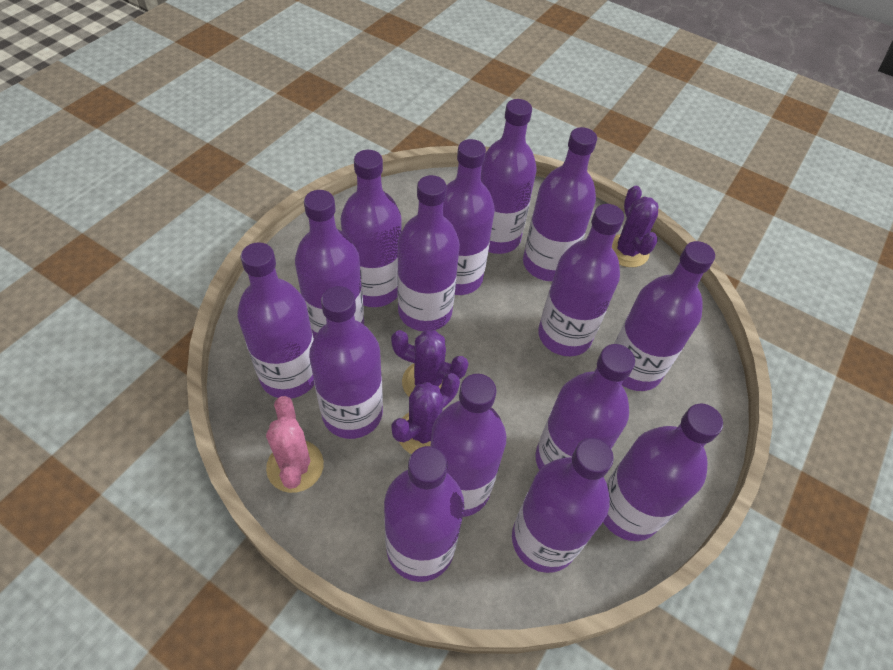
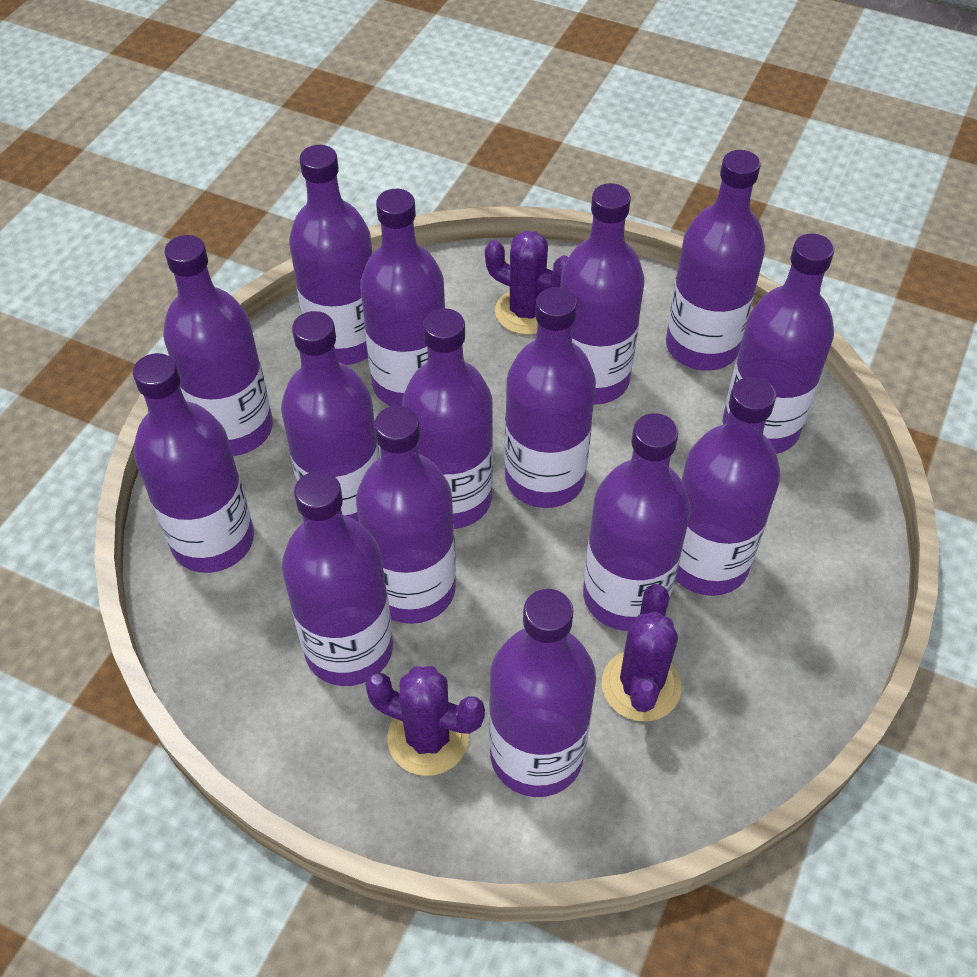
pink cactus: [266,396,324,493] = 1 -> none = 0

